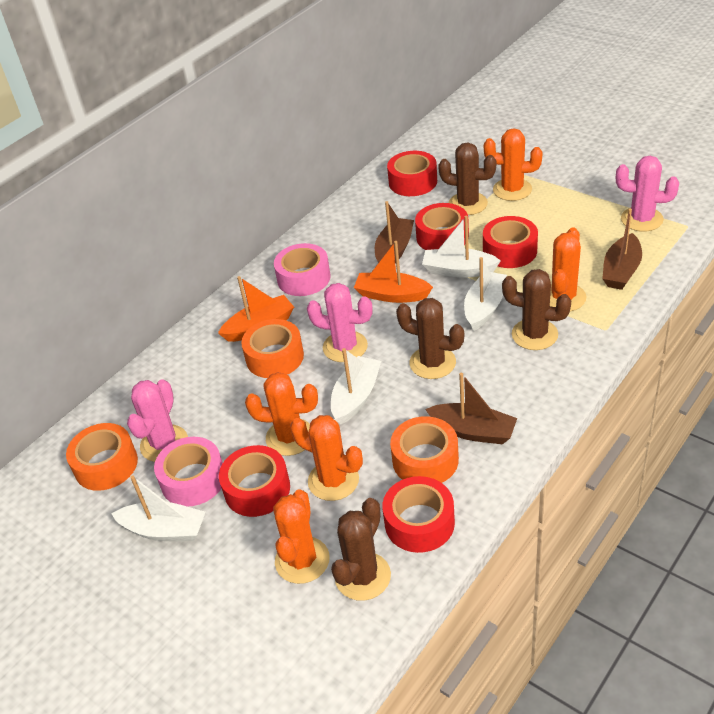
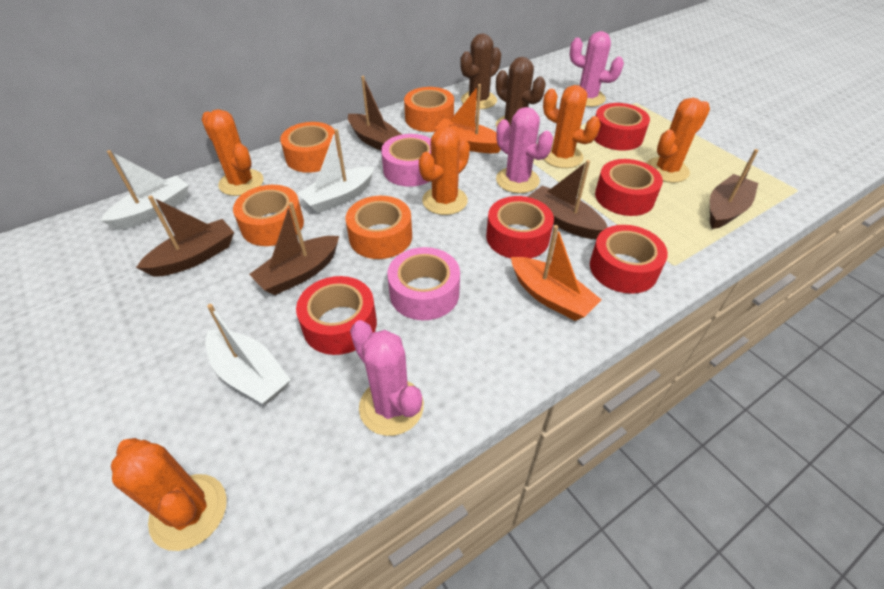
brown boat: [375,201,414,263] [425,373,517,444] [602,209,642,290] = 3 -> [136,196,234,277] [249,202,339,295] [348,76,402,151] [528,160,608,239] [710,149,759,229] = 5
brown cactus: [331,498,391,601] [396,298,464,379] [438,143,496,215] [502,269,571,350] = 4 -> [460,33,501,109] [496,57,546,130] = 2
orange tape: [66,423,138,491] [241,319,304,378] [390,416,459,483] = 3 -> [233,185,304,246] [280,122,339,173] [346,196,412,259] [404,87,454,132] = 4
white boat: [111,475,206,541] [331,348,381,425] [422,216,501,277] [464,257,507,331] = 4 -> [100,150,189,230] [205,304,291,404] [297,129,374,213] = 3

